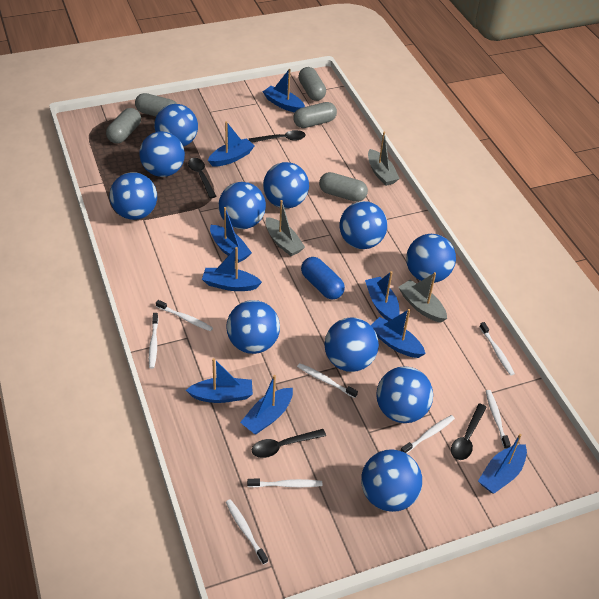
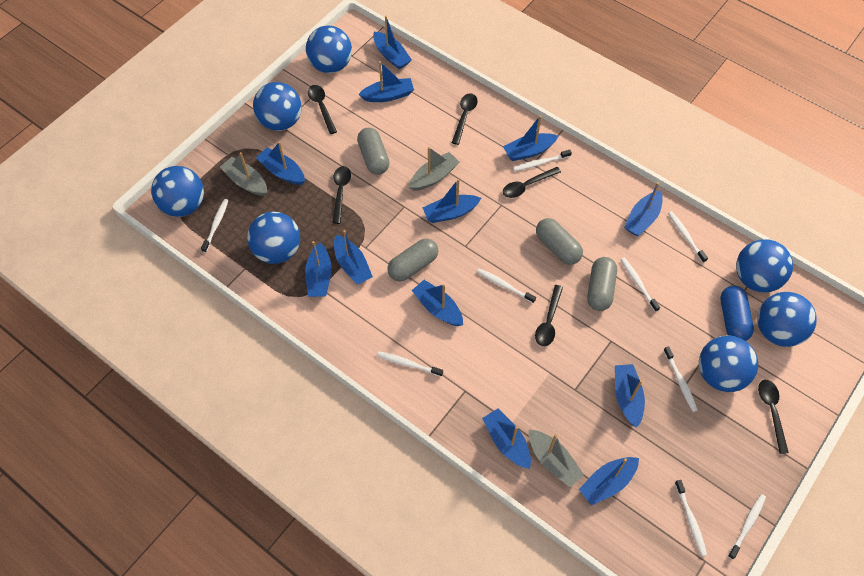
black spoon: [188,158,216,198] [249,130,306,143] [252,429,326,458] [451,403,487,460] = 4 -> [308,85,337,134] [332,166,351,224] [452,93,478,145] [503,167,561,198] [535,285,563,346] [758,380,789,454] = 6
blue ball: [110,172,157,220] [139,131,185,177] [154,104,198,147] [219,182,266,229] [226,300,280,354] [263,162,309,209] [325,318,379,372] [340,201,387,249] [361,449,422,512] [376,366,433,423] [406,234,456,283] = 11 -> [151,166,204,217] [247,212,300,264] [253,82,302,131] [306,26,352,73] [699,335,758,392] [736,239,793,293] [757,292,817,347] = 7
blue boat: [186,358,253,403] [202,247,262,291] [208,121,255,167] [210,207,252,263] [240,375,293,434] [263,69,305,113] [365,271,399,321] [371,309,426,358] [478,434,527,494] = 9 -> [256,142,305,185] [305,241,332,297] [334,230,373,285] [358,61,414,102] [373,16,412,69] [412,280,463,326] [423,179,481,223] [482,409,531,469] [503,115,558,161] [579,457,639,506] [615,364,645,428] [624,182,663,236] = 12
grey capsule: [106,108,141,144] [135,93,177,117] [293,102,337,128] [298,67,326,101] [319,172,368,202] = 5 -> [357,128,390,175] [387,238,438,282] [536,218,583,265] [587,257,617,311] = 4
white toothbrush: [149,313,158,369] [156,300,213,331] [226,499,268,565] [247,479,322,487] [297,363,358,398] [401,415,455,454] [480,322,515,376] [486,390,511,449] = 8 -> [201,199,228,253] [377,351,443,377] [477,268,536,303] [513,150,572,171] [620,258,660,312] [663,346,698,412] [668,211,708,263] [675,480,707,556] [728,494,766,559] = 9

